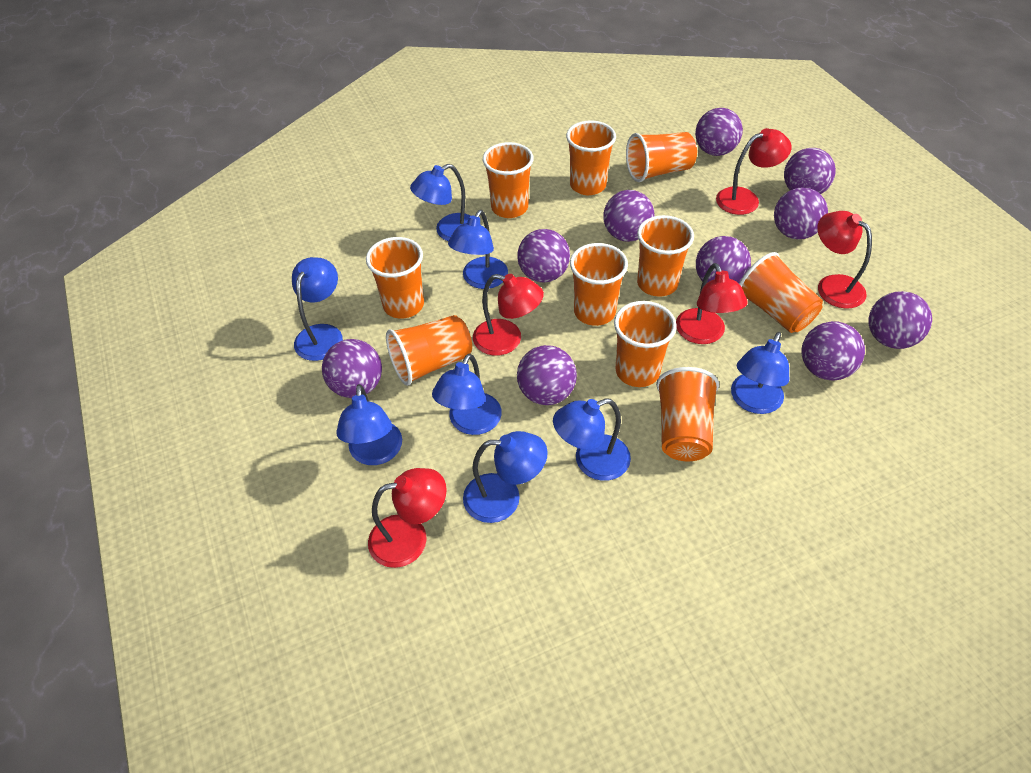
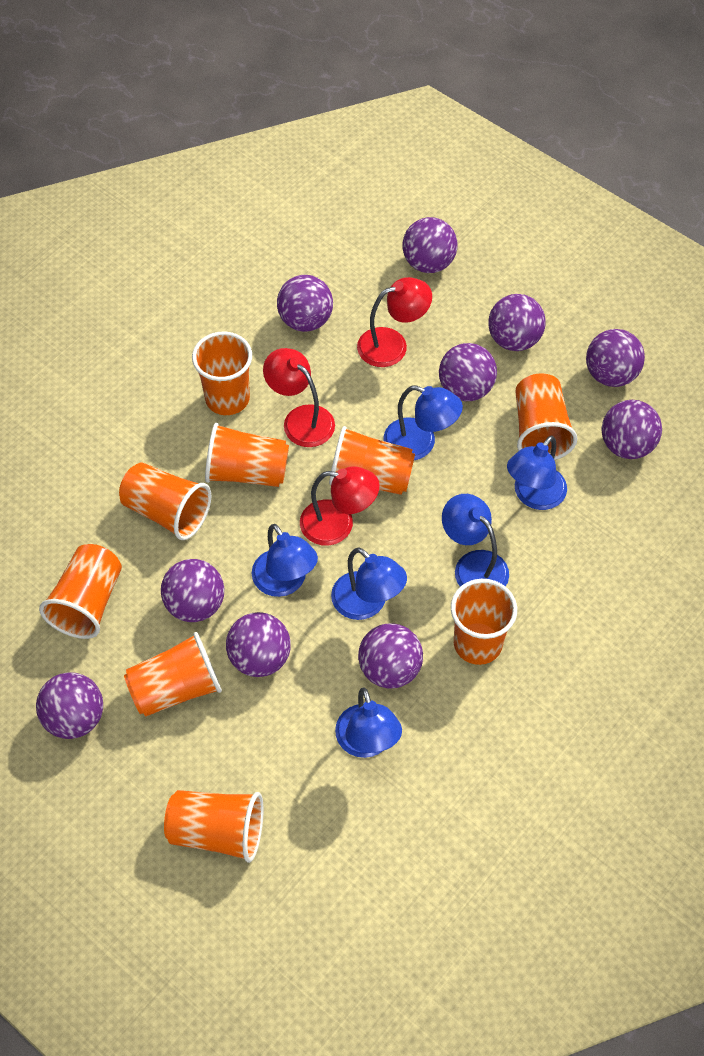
blue lamp: [292,257,343,361] [337,384,402,465] [410,164,470,241] [432,353,502,435] [448,210,508,289] [463,431,548,523] [553,398,631,481] [731,332,789,414] = 8 -> [252,524,318,597] [331,548,407,620] [335,687,402,758] [383,385,463,460] [442,494,509,587] [507,436,567,510] = 6
orange cup: [366,237,424,319] [386,315,472,386] [483,142,534,218] [566,121,616,195] [570,243,628,326] [614,301,677,387] [626,132,697,182] [637,215,694,297] [656,367,719,461] [739,252,823,333] = 10 -> [39,544,122,639] [119,463,211,540] [124,632,222,717] [164,790,263,863] [192,332,252,415] [205,423,289,487] [329,426,415,495] [451,579,517,665] [515,373,578,460] = 9
red lamp: [368,468,447,568] [473,274,544,356] [676,263,748,344] [716,128,792,215] [817,211,872,309] = 5 -> [263,348,335,447] [300,466,379,546] [357,277,432,367] = 3

